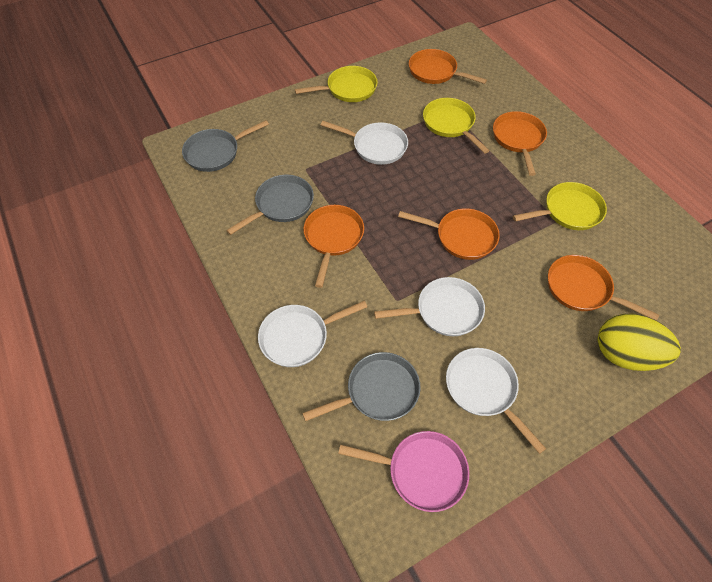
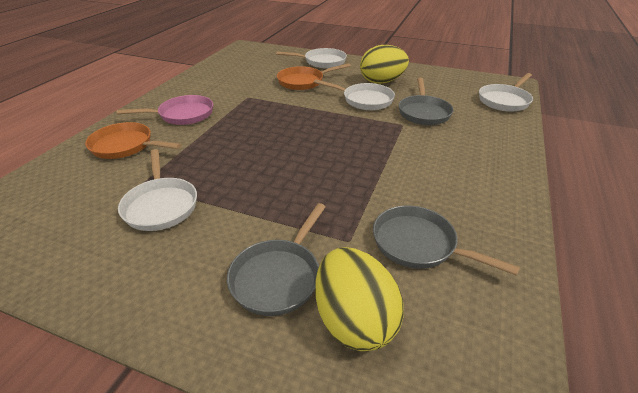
orange pan: [303,205,364,288] [398,208,500,260] [409,49,487,84] [493,111,547,176] [548,255,659,321] = 5 -> [85,122,181,159] [277,63,351,90] = 2
yellow egg: [597,314,681,371] = 1 -> [315,247,404,351] [360,45,409,84] = 2
yellow pan: [295,66,378,102] [423,98,490,154] [513,182,607,230] = 3 -> none = 0

